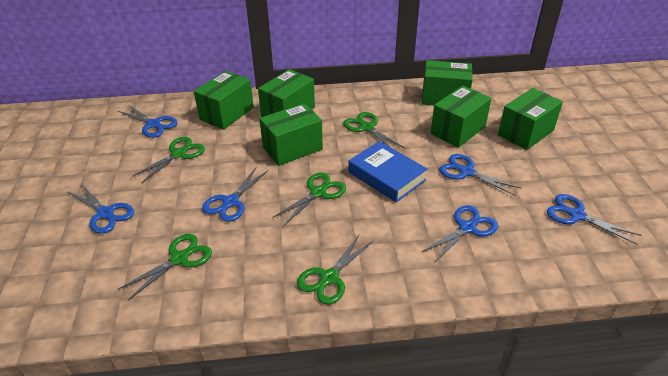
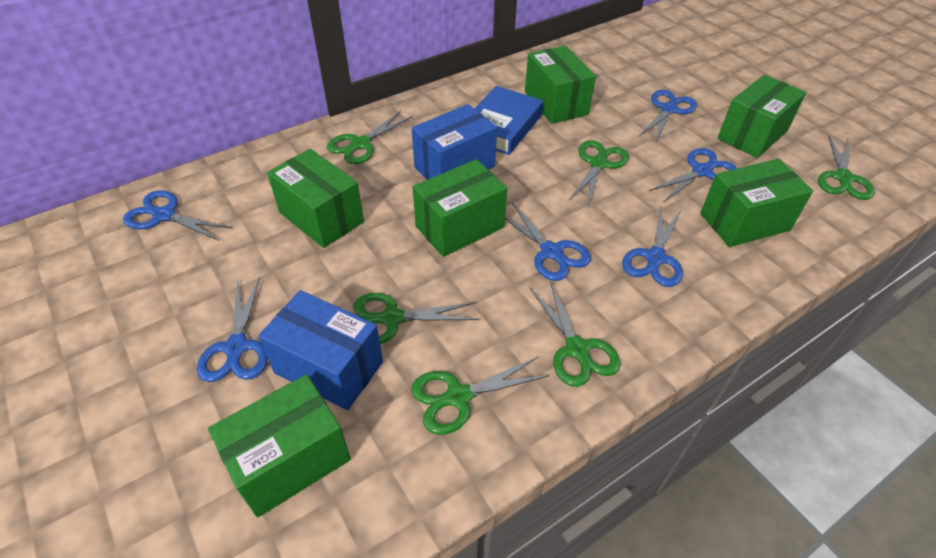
blue box: none = 0 -> [258,290,383,410] [412,104,497,180] = 2
green scissors: [117,234,212,301] [132,137,205,183] [272,173,346,226] [297,235,373,305] [343,112,405,148] = 5 -> [327,111,413,164] [353,293,479,344] [411,357,549,435] [530,281,621,387] [569,140,629,206] [818,136,875,200] = 6

